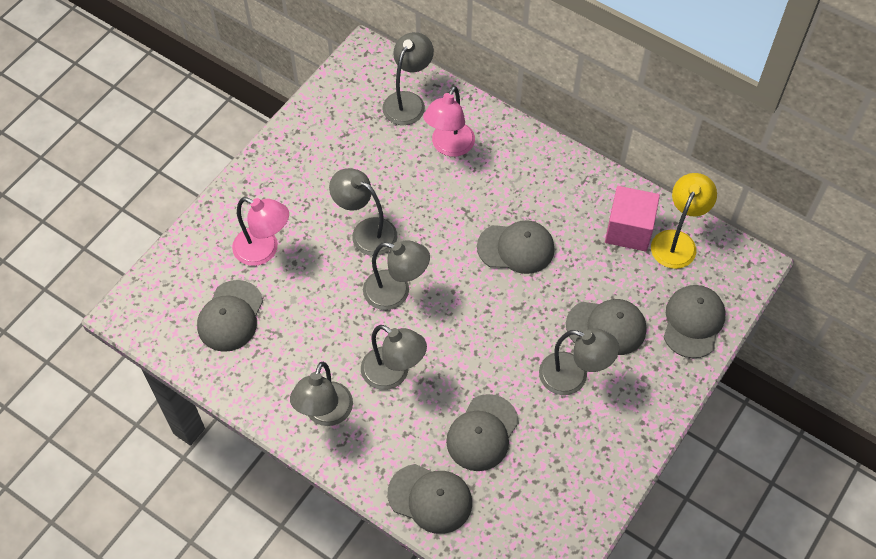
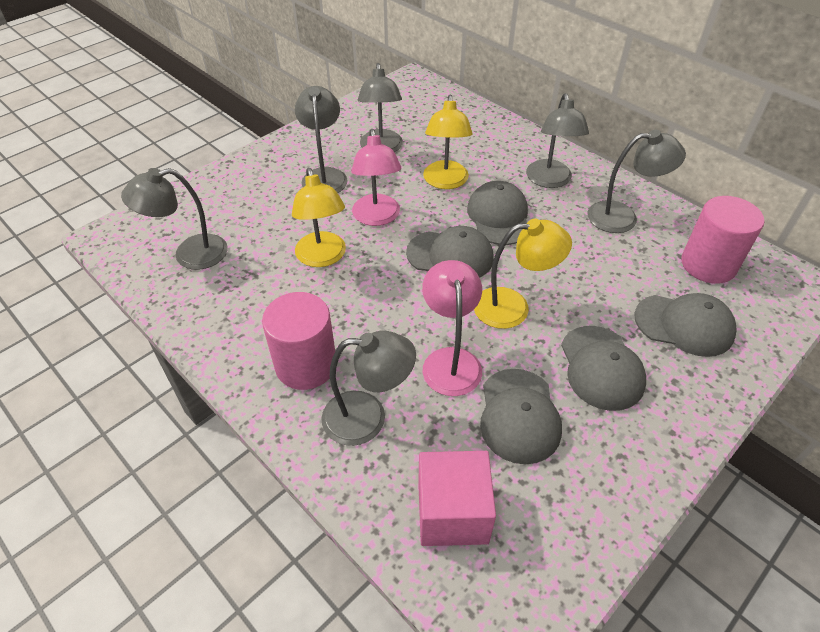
grey cap: [197,280,263,352] [388,464,472,534] [446,394,519,471] [477,220,555,274] [566,299,646,355] [664,285,726,358] = 6 -> [406,226,494,278] [467,181,528,245] [480,369,562,464] [561,326,646,411] [634,293,737,357] = 5
pink cylinder: none = 0 -> [262,292,335,390] [681,196,764,284] = 2
yellow lamp: [651,173,717,269] = 1 -> [292,168,346,267] [423,94,473,189] [474,219,572,329] = 3

